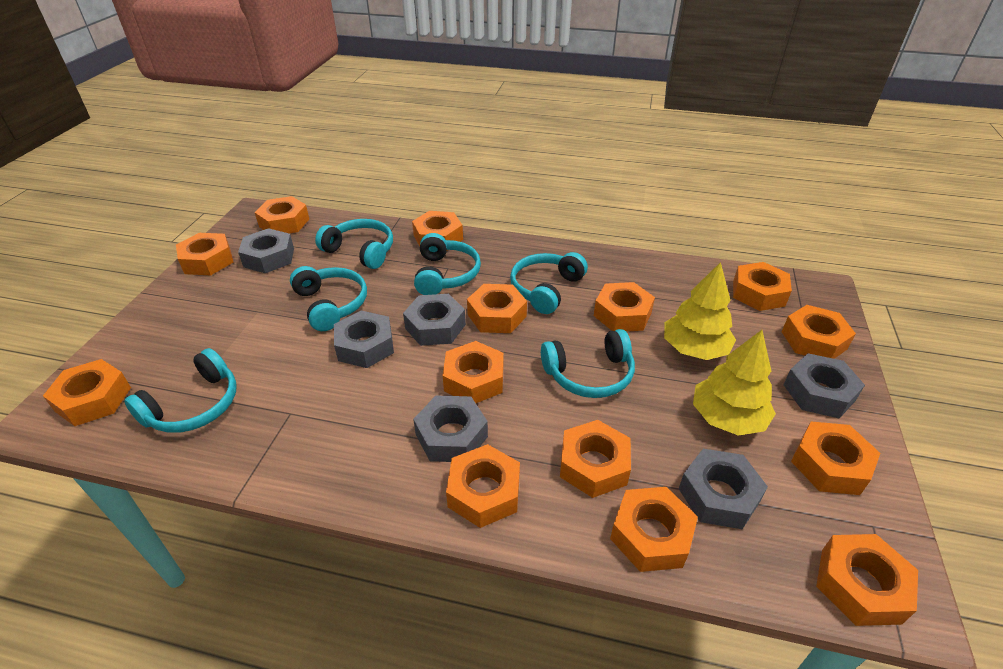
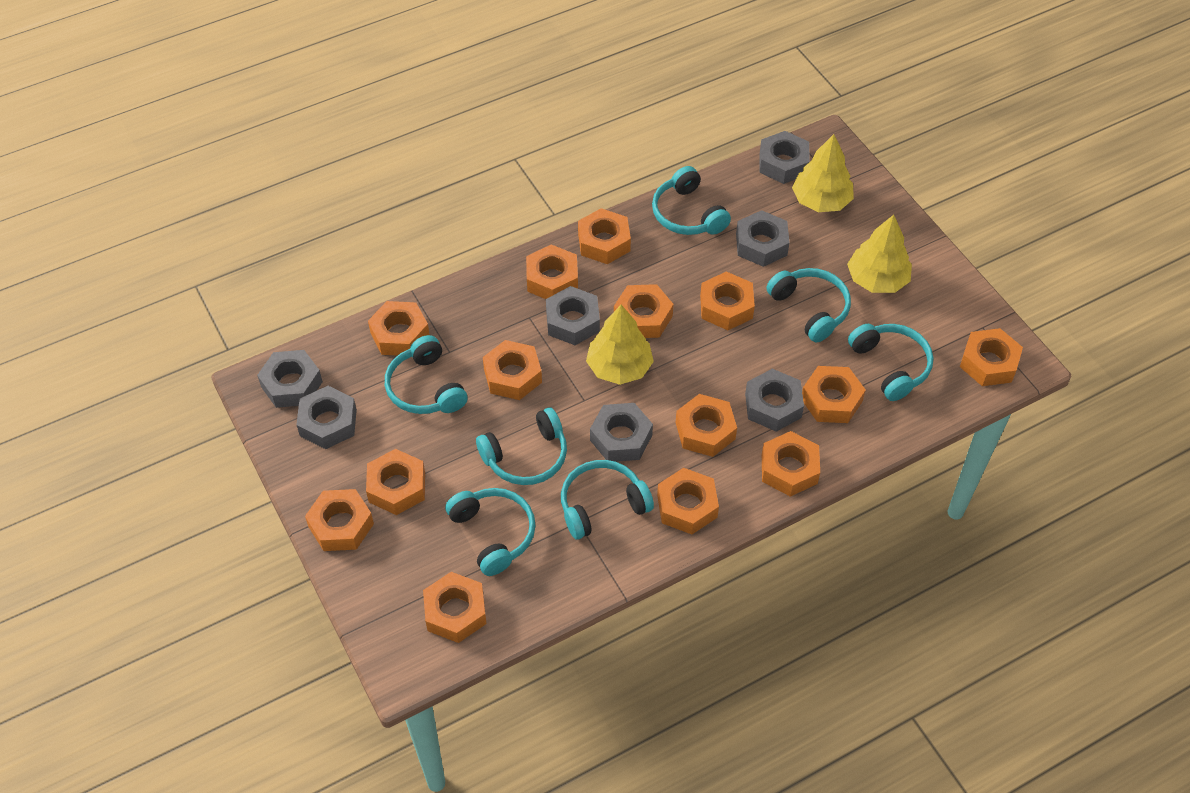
grey nut: [238,228,294,273] [334,311,394,368] [403,294,466,346] [413,395,488,462] [678,449,768,530] [783,353,865,419] = 6 -> [257,350,323,408] [296,386,357,449] [546,286,600,345] [590,403,653,462] [736,210,790,267] [745,369,804,432] [760,131,810,184] = 7
turquoise headphones: [124,348,237,433] [290,266,367,331] [315,219,393,269] [414,233,481,295] [510,252,588,314] [541,329,635,398] = 6 -> [385,335,468,414] [445,488,536,576] [476,408,567,485] [561,460,654,540] [652,166,731,235] [766,268,851,342] [848,324,934,401] = 7
yellow tree: [664,262,736,360] [693,330,776,436] = 2 -> [586,305,654,385] [792,134,854,212] [847,215,912,293] = 3

